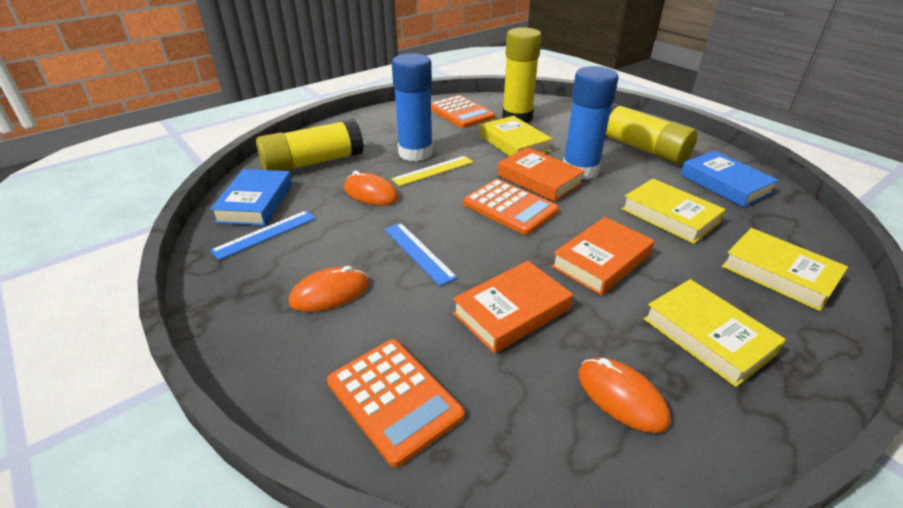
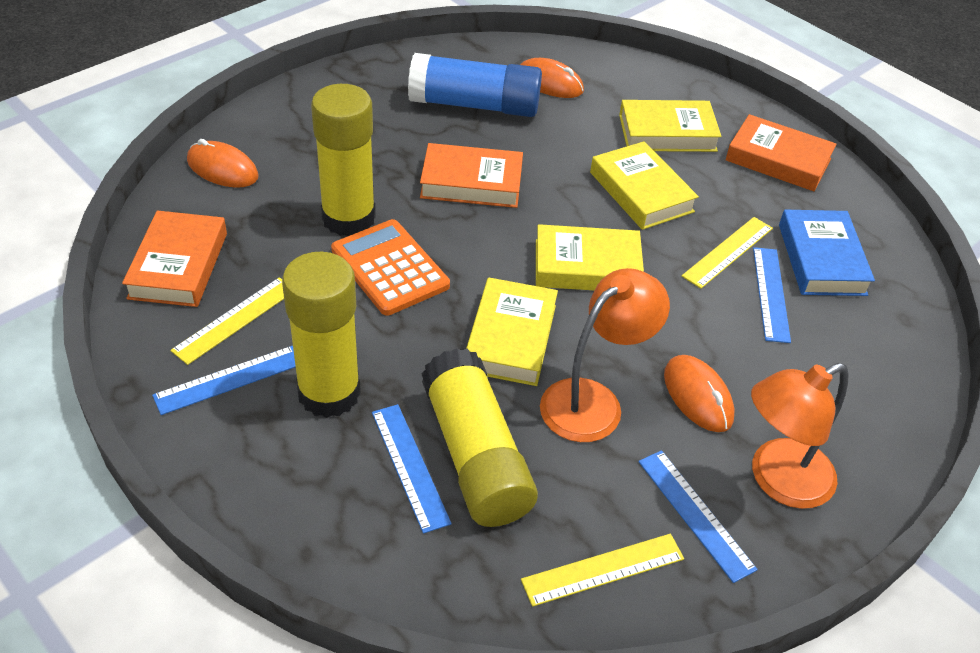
blue book: [210,169,292,226] [680,151,779,207] = 2 -> [779,210,875,296] = 1
blue glue stick: [392,53,433,161] [563,66,619,180] = 2 -> [408,53,542,117] = 1
blue ruler: [210,210,316,260] [384,223,458,286] = 2 -> [152,346,296,415] [372,404,452,534] [638,450,758,583] [753,247,791,343] = 4
orange calculator: [327,339,465,467] [431,95,495,128] [463,179,559,235] = 3 -> [331,219,450,316] = 1
orange lamp: none = 0 -> [540,268,670,442] [751,363,849,509] = 2
yellow ruler: [391,156,473,186] = 1 -> [170,277,284,365] [521,534,684,607] [682,217,773,289] = 3

